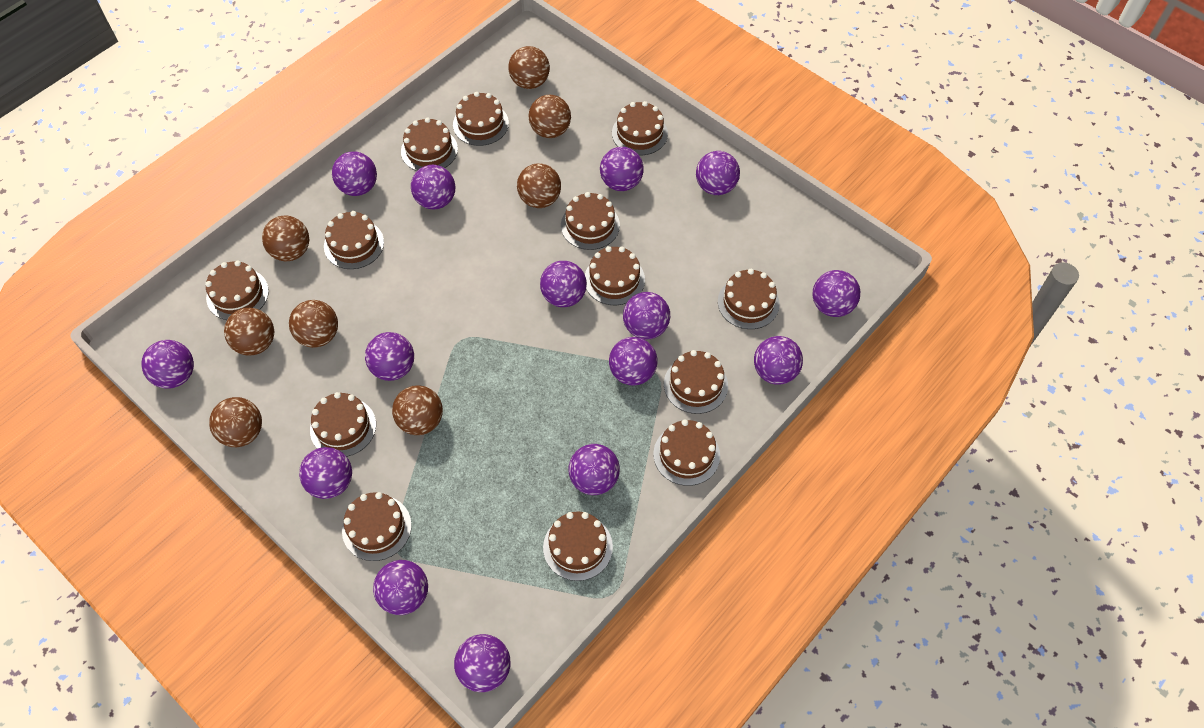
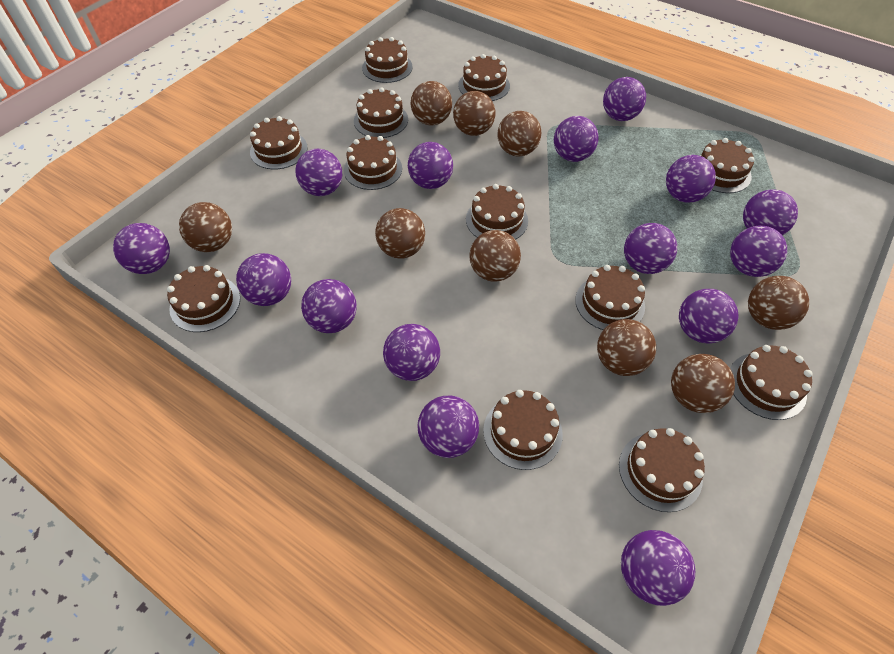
brown ball: [209,397,262,447] [224,308,274,356] [262,216,309,261] [289,300,338,348] [392,385,443,435] [508,46,550,89] [517,163,561,208] [528,95,571,138] = 8 -> [179,202,232,252] [375,208,425,259] [411,81,452,125] [453,91,495,136] [469,230,521,282] [498,111,541,157] [597,319,656,376] [671,354,735,413] [748,276,809,330] = 9
brown cake: [205,261,269,320] [310,392,376,457] [324,211,384,269] [342,492,412,561] [401,117,458,171] [453,92,509,146] [543,512,613,581] [561,192,620,250] [585,246,645,305] [612,101,668,155] [653,419,720,486] [664,350,728,414] [718,269,780,329] = 13 -> [167,265,240,332] [250,116,308,169] [344,135,402,190] [354,87,408,138] [362,37,413,83] [458,54,510,101] [466,184,528,240] [483,390,563,470] [575,265,645,330] [619,428,705,512] [700,138,755,193] [730,345,813,420] = 12

